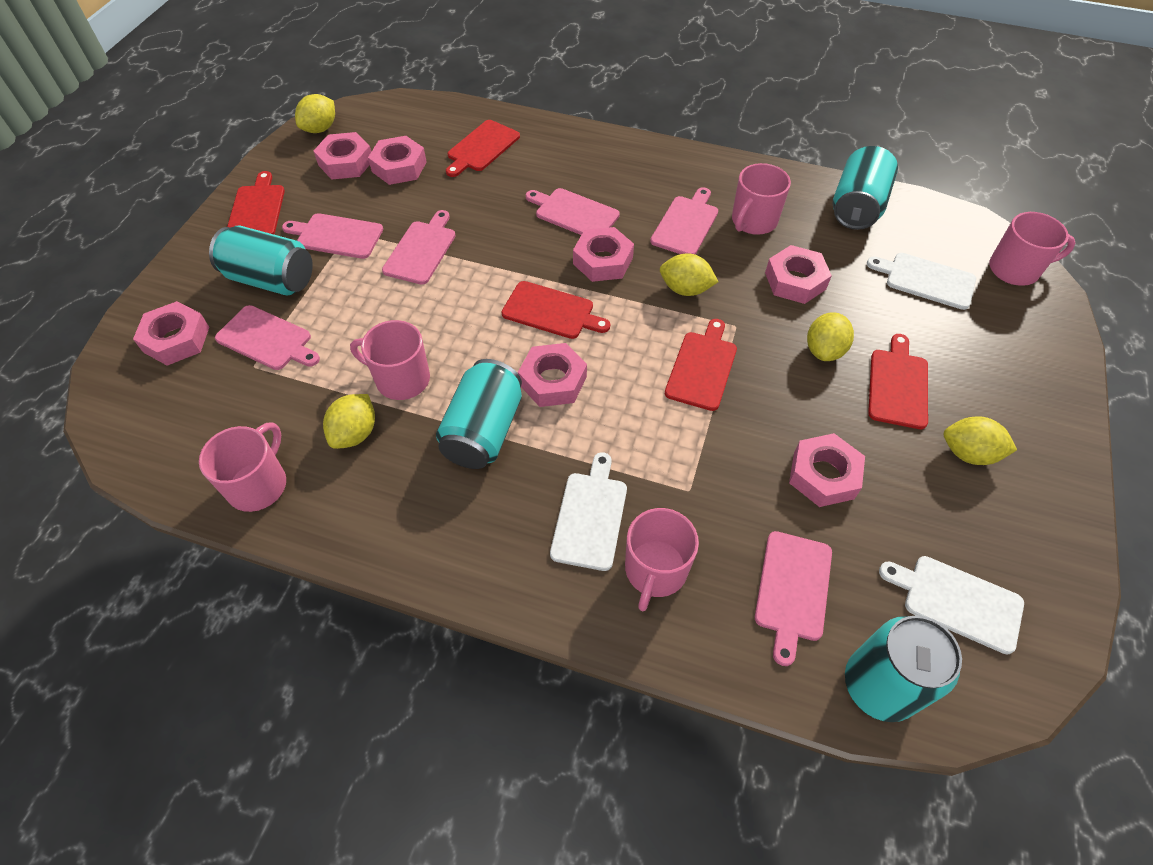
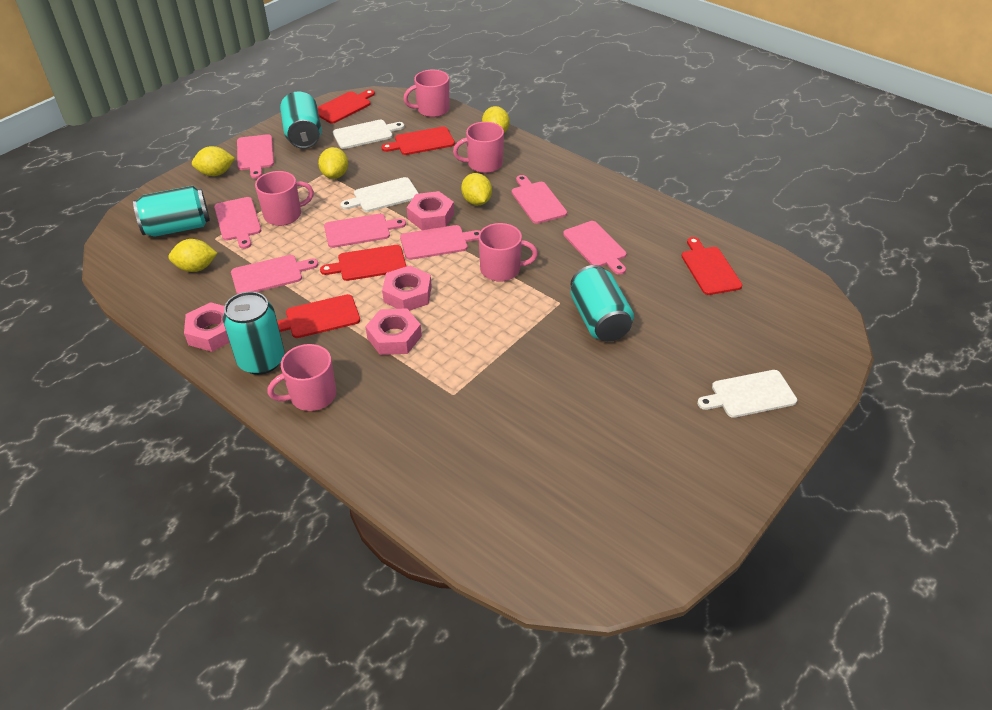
pink cutting board: [215,305,320,370] [282,213,383,259] [382,210,456,285] [526,188,620,235] [650,187,718,255] [755,531,832,666] = 6 -> [214,197,261,249] [231,255,318,294] [237,134,274,179] [324,214,406,248] [400,225,480,260] [512,175,567,224] [563,221,626,275] = 7
pink nut: [133,301,209,365] [314,132,371,180] [368,136,427,185] [518,343,587,407] [573,227,634,282] [765,245,832,304] [789,433,865,507] = 7 -> [184,302,230,352] [365,308,422,355] [382,266,432,311] [407,191,454,230] = 4

